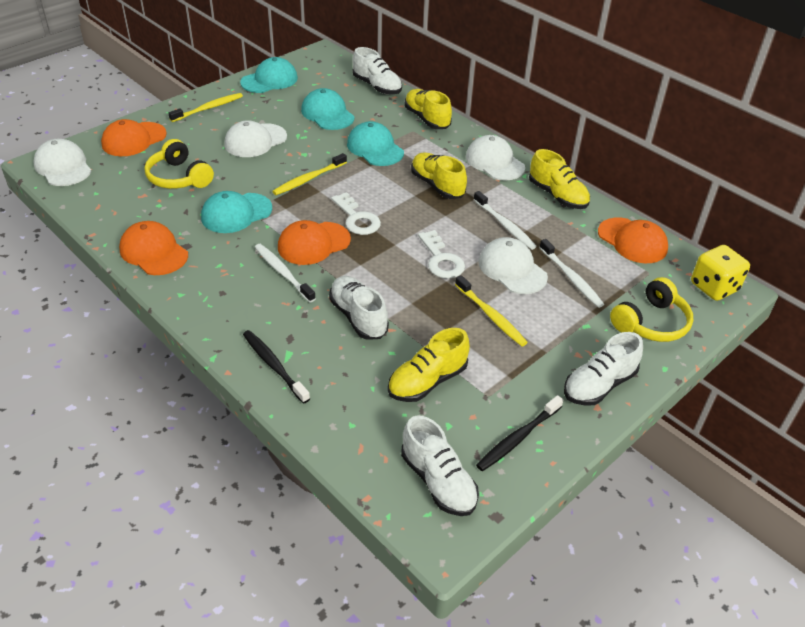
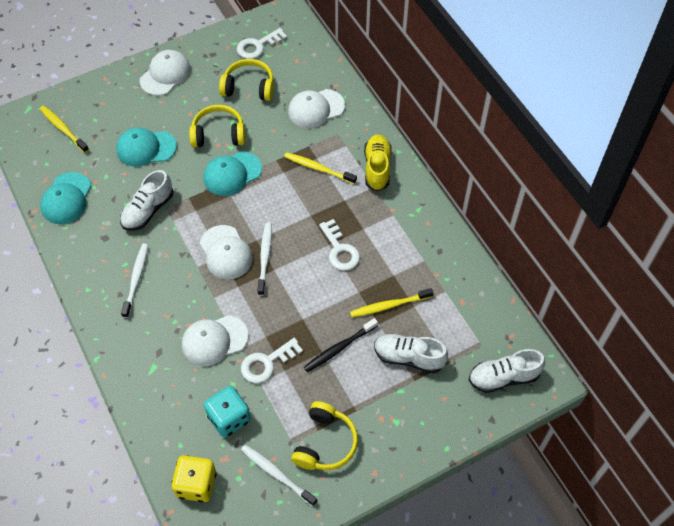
black toothbrush: [243,330,310,404] [476,395,563,471] = 2 -> [304,318,378,372] = 1
orange cap: [101,119,167,156] [119,221,188,275] [278,220,351,265] [598,218,668,263] = 4 -> none = 0
turquoise cap: [201,191,272,233] [240,57,298,93] [301,88,355,130] [347,121,404,166] = 4 -> [40,172,91,224] [116,128,177,167] [203,151,262,196] = 3
turquoise dice: none = 0 -> [204,386,251,438] = 1
white key: [331,192,381,235] [418,230,465,279] = 2 -> [237,28,287,59] [241,338,303,383] [319,219,360,270] = 3
white shoe: [329,276,389,340] [353,47,402,95] [401,415,479,516] [564,332,643,406] = 4 -> [120,170,173,231] [374,334,448,374] [469,349,545,393] = 3
yellow headphones: [144,139,214,189] [610,277,693,342] = 2 -> [189,105,245,148] [219,59,274,101] [291,401,358,470] = 3
yellow shoe: [388,328,470,402] [405,89,452,129] [411,153,467,199] [529,149,590,209] = 4 -> [364,134,392,191] = 1

